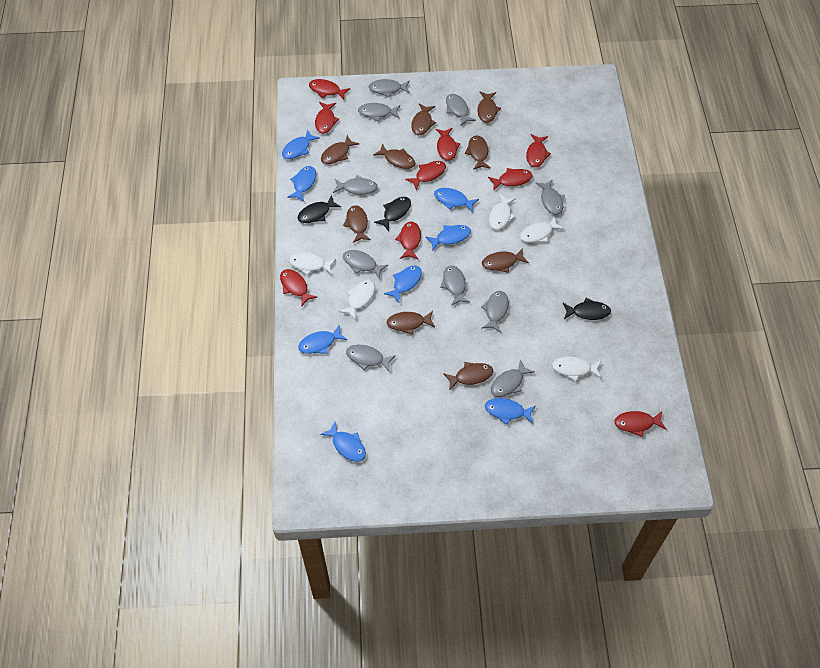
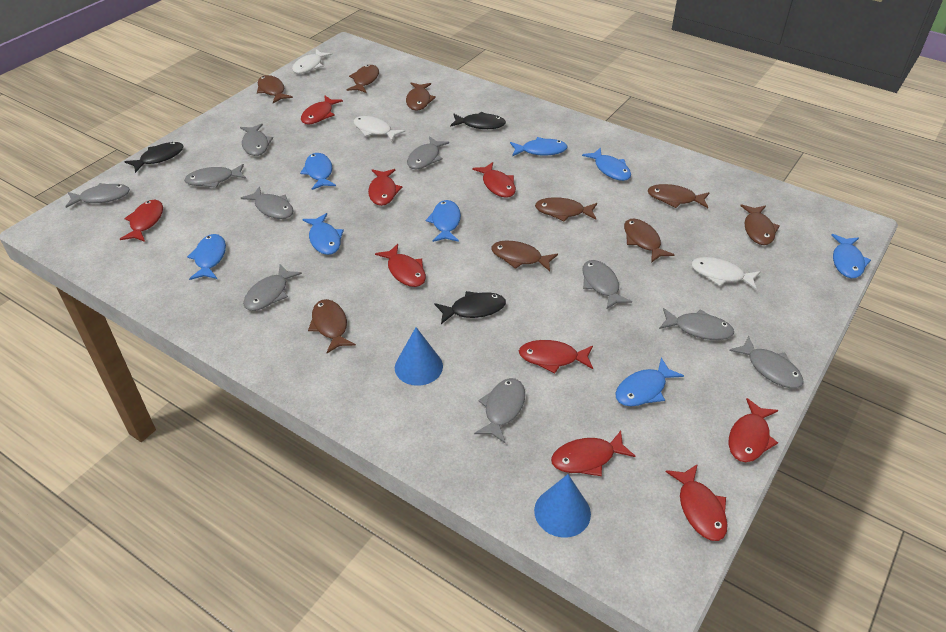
blue cone: none = 0 -> [395,327,443,386] [534,474,591,537] = 2
white fish: [289,252,336,276] [339,280,375,320] [489,194,516,230] [520,216,564,243] [552,357,601,381] = 5 -> [292,49,332,74] [353,116,405,142] [691,257,761,290] = 3

